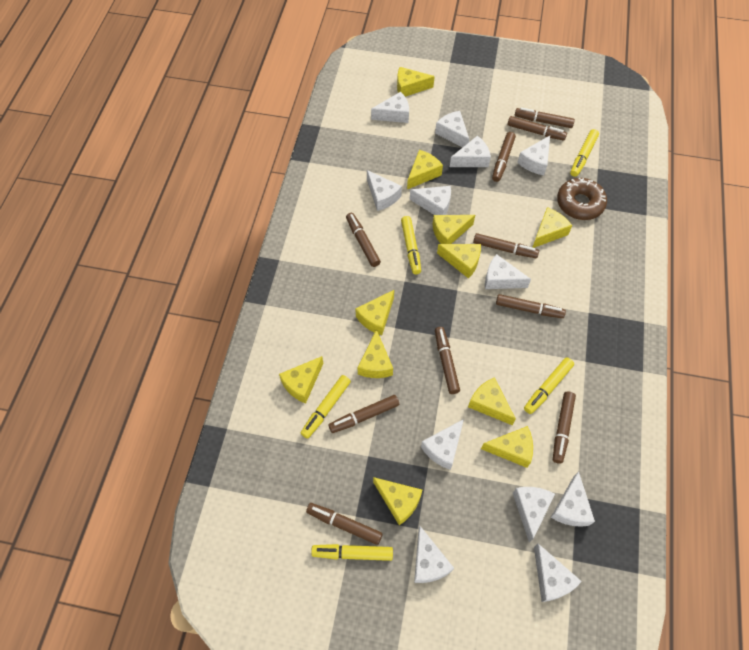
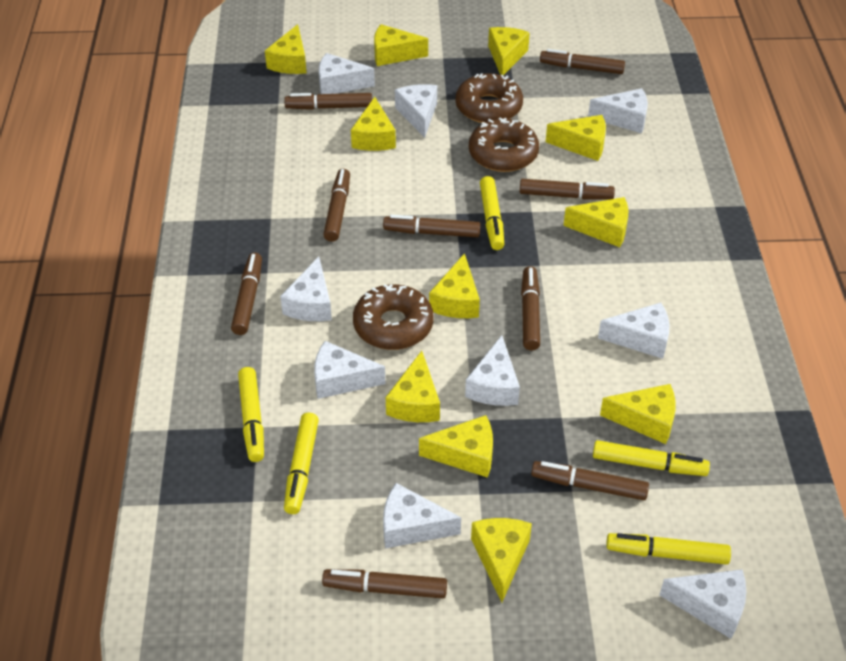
brown donut: [557,178,607,220] = 1 -> [353,284,434,350] [455,73,523,123] [469,118,539,172] = 3
brown marker: [306,503,383,545] [329,395,399,433] [346,213,381,267] [435,327,460,394] [473,233,539,258] [492,132,516,182] [496,294,566,318] [507,116,567,141] [515,107,575,128] [553,392,576,464] = 10 -> [231,253,262,335] [284,93,372,110] [322,569,447,598] [323,169,350,242] [383,215,481,237] [520,179,615,199] [521,266,540,351] [531,461,649,500] [540,49,625,74] = 9
white cheese: [367,170,402,211] [371,92,409,123] [410,186,451,215] [414,526,454,583] [421,419,464,470] [435,111,469,147] [450,135,491,167] [485,254,531,289] [513,487,555,542] [517,136,550,175] [534,544,582,602] [550,471,595,527] = 12 -> [280,257,332,321] [314,341,386,399] [319,53,375,94] [383,483,461,549] [395,84,437,138] [465,335,520,406] [588,88,648,133] [598,303,670,359] [660,569,746,639] = 9

